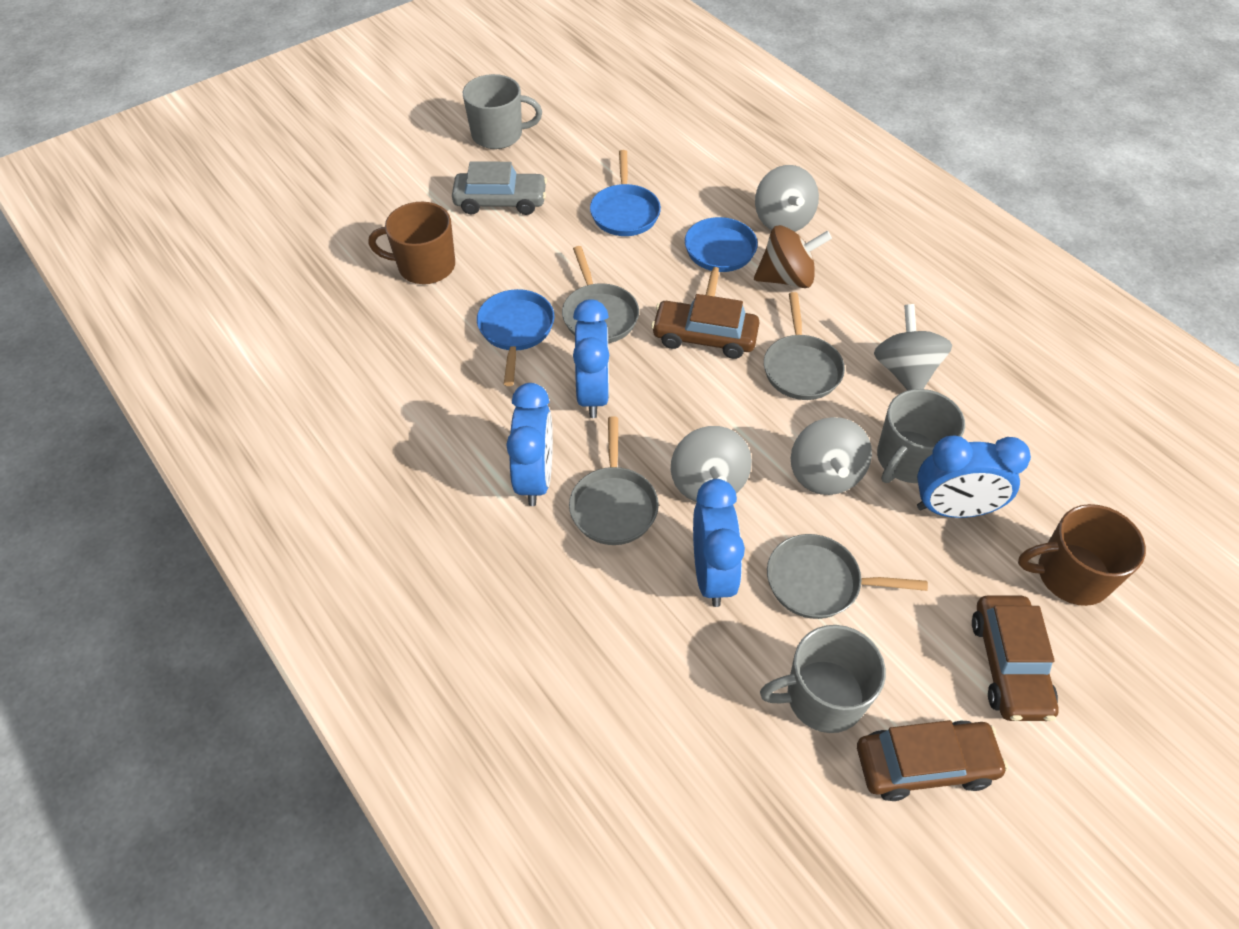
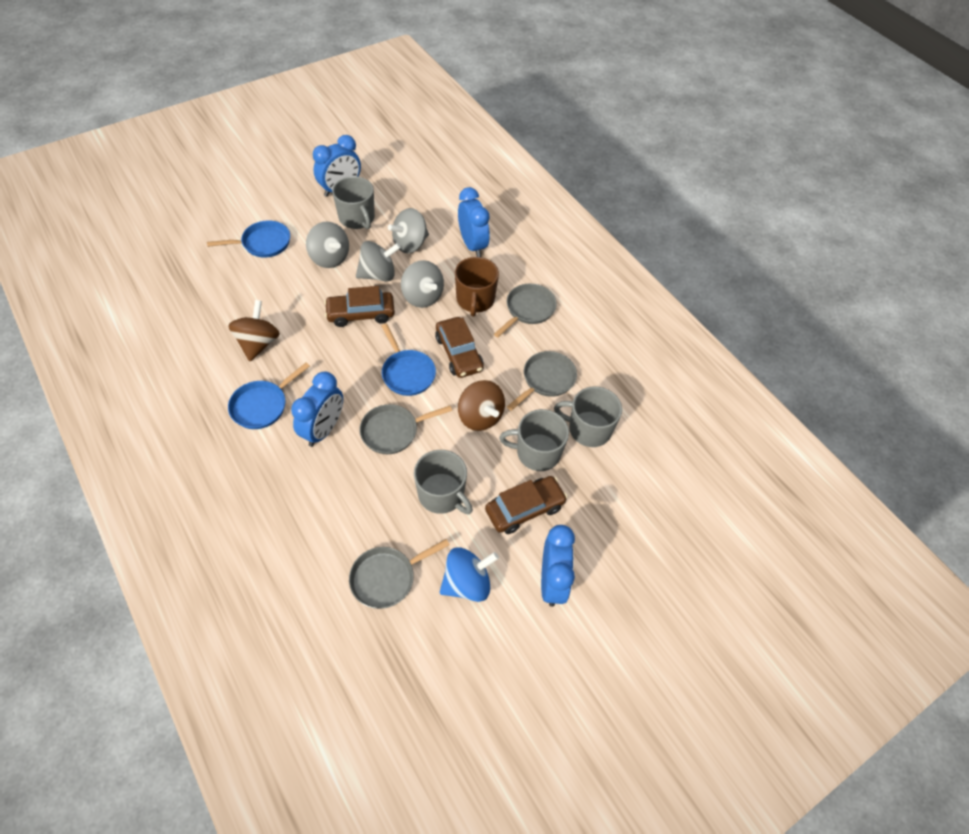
blue spinning top: none = 0 -> [440,547,499,602] = 1
brown mug: [368,202,455,284] [1018,504,1146,606] = 2 -> [455,257,499,317] = 1
brown spinning top: [754,225,832,288] = 1 -> [228,300,280,361] [458,380,505,431] = 2
grey car: [452,161,547,215] = 1 -> none = 0
grey mug: [463,74,542,149] [760,625,886,733] [877,389,965,483] = 3 -> [332,176,375,229] [414,450,473,514] [499,409,569,471] [554,387,622,447] = 4

